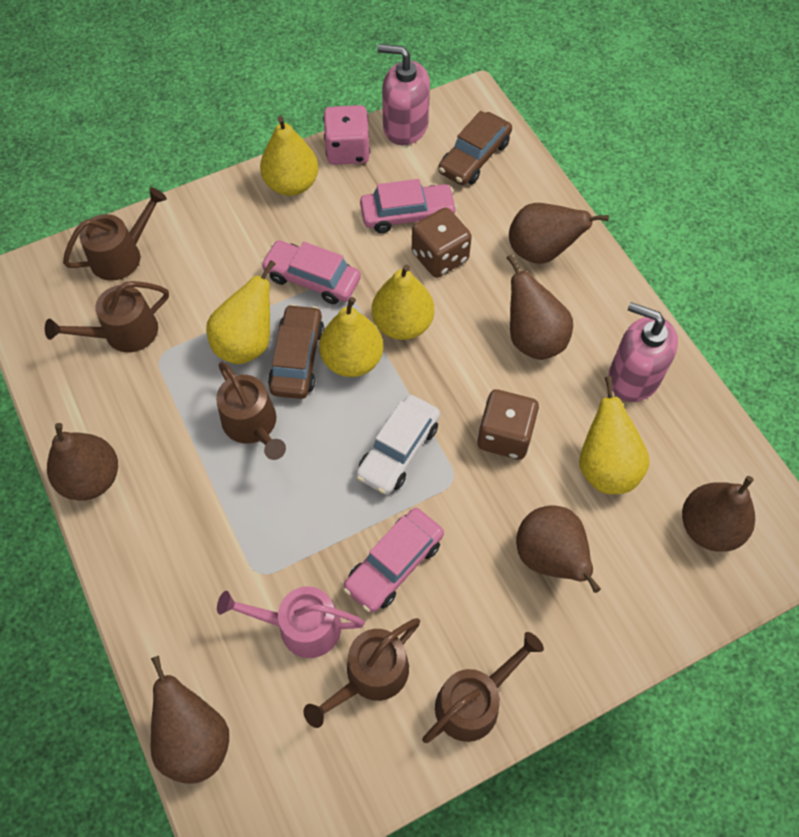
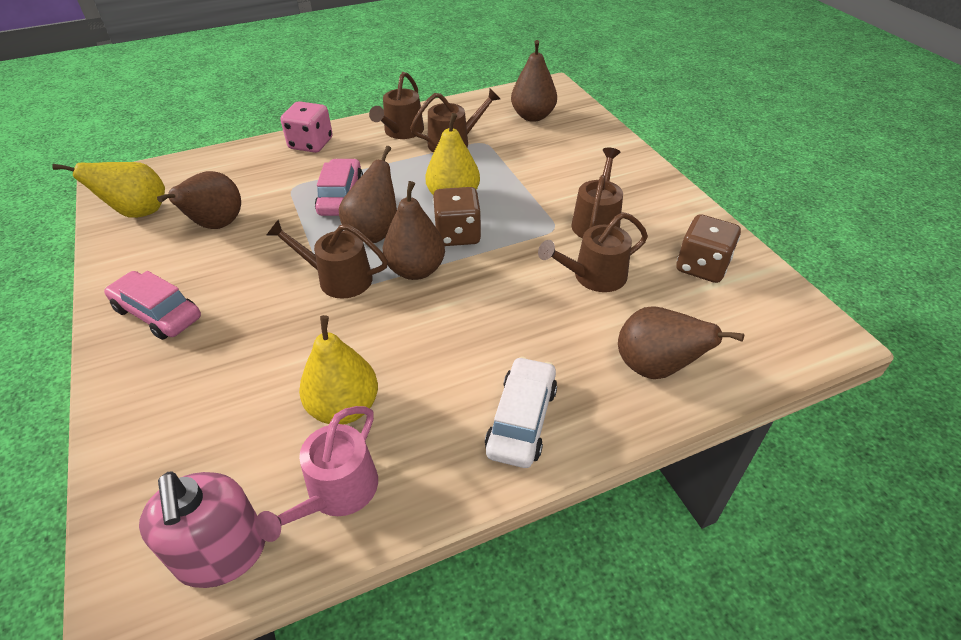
brown car: [268,304,324,399] [438,111,512,185] = 2 -> none = 0
brown pear: [47,423,118,501] [151,656,229,784] [507,254,573,360] [509,203,609,264] [516,505,601,593] [682,476,755,552] = 6 -> [157,171,241,229] [339,146,397,243] [383,181,445,280] [511,40,557,122] [618,306,744,379] = 5
pink car: [261,240,361,304] [343,508,444,612] [360,179,457,233] = 3 -> [104,271,201,340] [315,159,363,216] = 2
pink soap dispenser: [377,44,430,145] [609,302,678,402] = 2 -> [139,472,265,588] = 1
yellow pear: [206,260,275,364] [260,116,318,196] [319,297,383,377] [372,265,434,340] [579,376,649,494] = 5 -> [52,162,165,218] [299,315,378,424] [425,113,480,195] = 3

